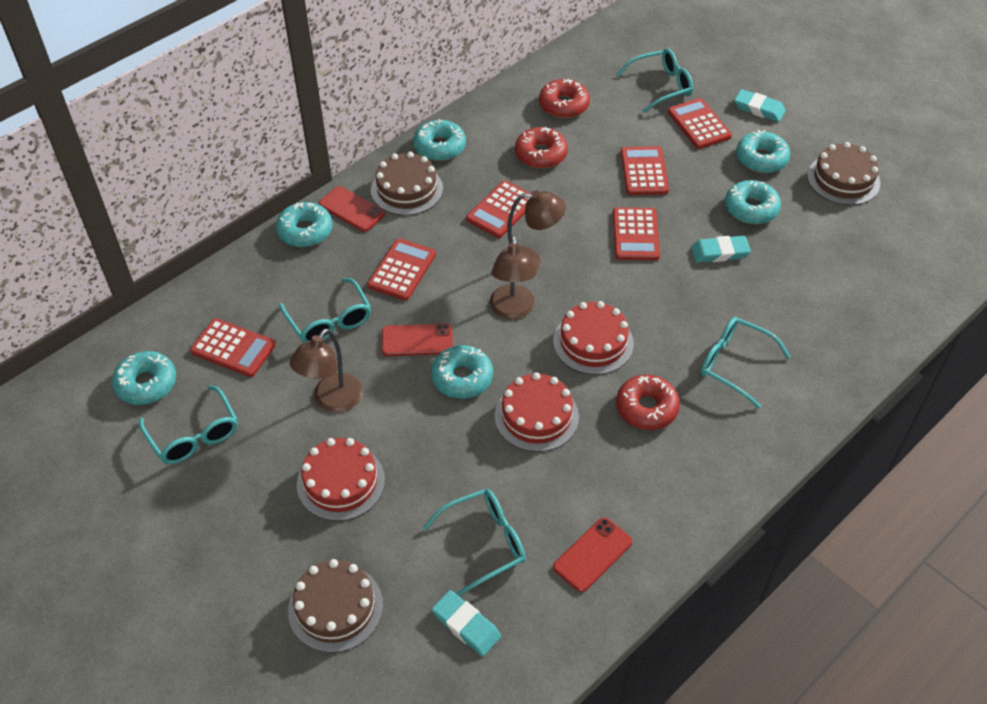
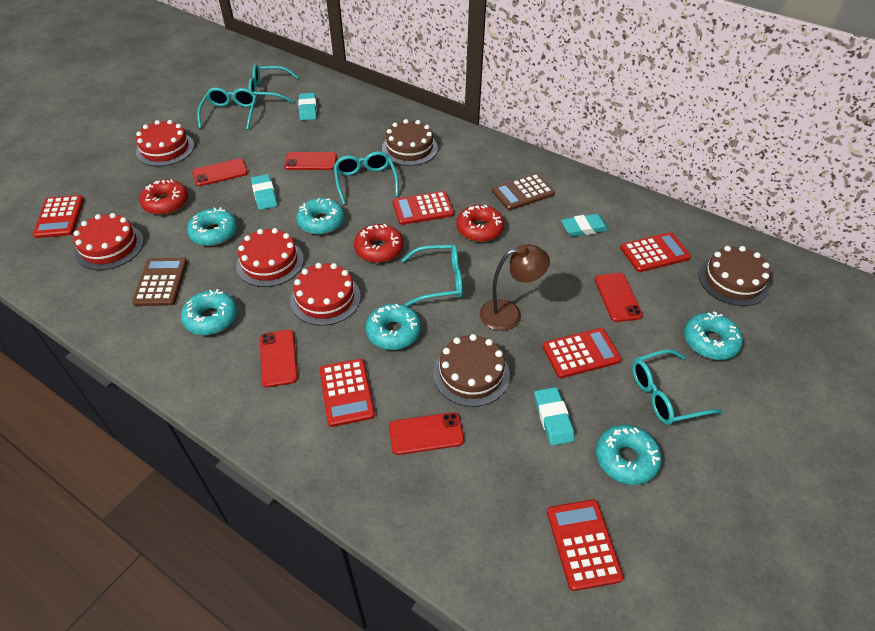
brown calculator: none = 0 -> [132,257,187,306] [492,173,555,210] = 2
brown lamp: [289,328,363,412] [490,235,537,319] [497,190,566,271] = 3 -> [480,244,550,331] = 1
red cake: [297,438,385,521] [495,372,579,452] [553,301,634,375] = 3 -> [73,213,144,270] [136,120,194,166] [236,228,304,287] [290,263,361,326] = 4
red phone: [319,186,385,232] [382,324,453,356] [553,517,632,592] = 3 -> [192,158,248,186] [260,330,298,387] [284,152,337,170] [389,412,464,455] [595,273,643,322] = 5
turquoise eraser: [432,590,501,656] [691,236,751,263] [734,89,786,122] = 3 -> [251,174,277,210] [298,93,317,121] [534,387,575,446] [561,214,609,237] = 4

